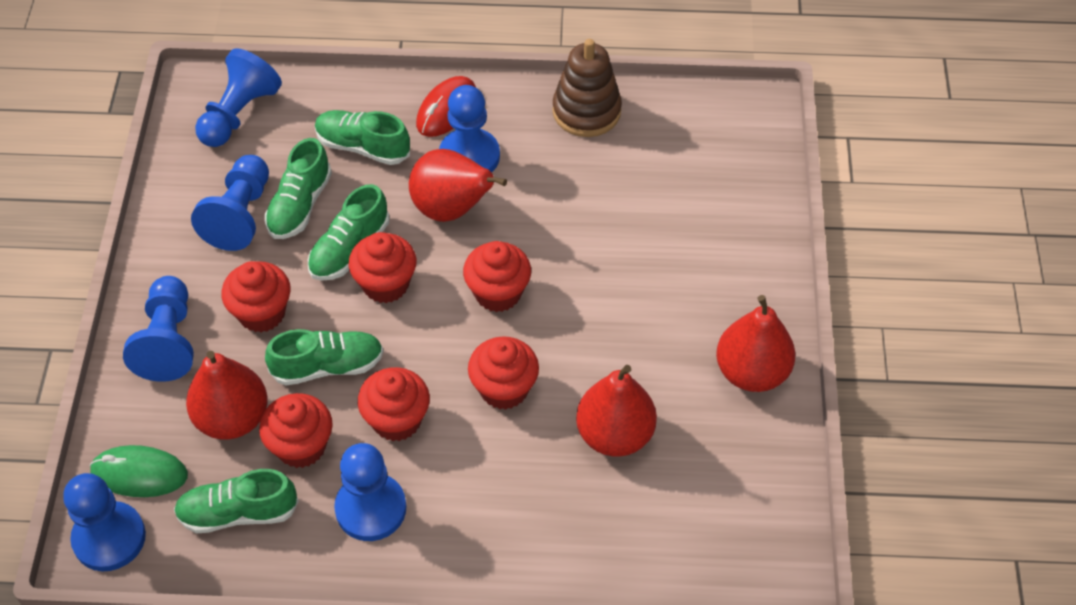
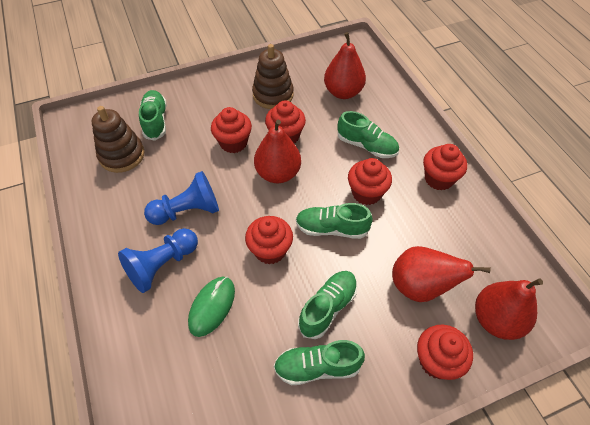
blue pawn: [63,473,146,571] [123,276,194,382] [191,155,269,251] [195,48,282,147] [334,443,406,541] [439,85,500,173] = 6 -> [118,228,198,293] [144,171,219,225] = 2
brown stacking toy: [552,39,622,137] = 1 -> [92,106,144,173] [252,44,294,109] = 2
red mouse: [416,76,476,137] = 1 -> none = 0

